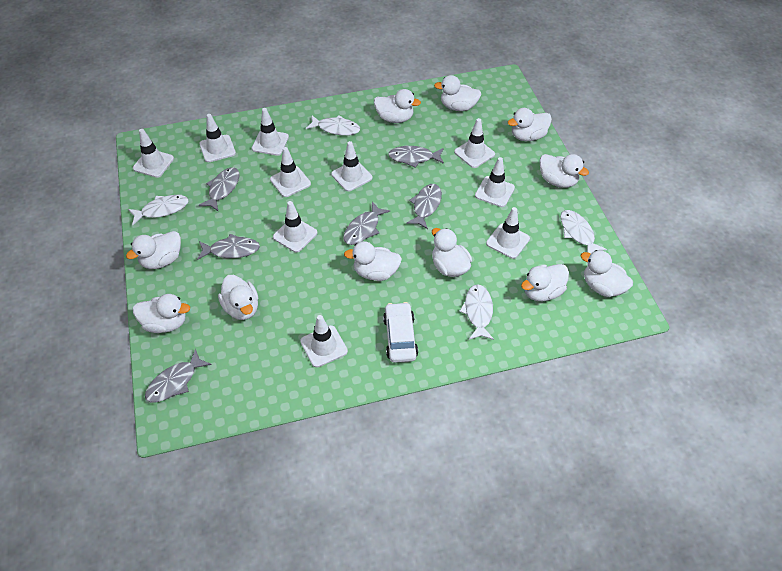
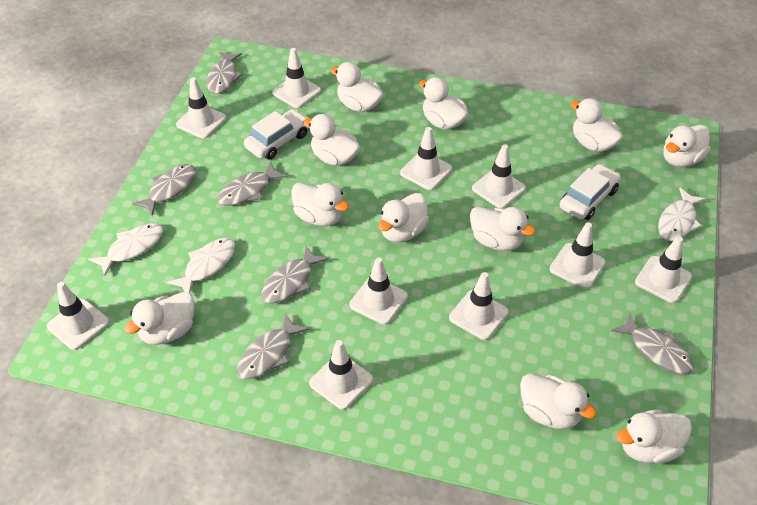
white car: [383,302,418,363] = 1 -> [244,109,308,160] [560,164,621,220] = 2
white fish: [128,195,189,225] [306,115,360,135] [459,284,494,340] [560,210,607,254] = 4 -> [88,223,163,276] [167,238,235,294] [658,188,706,241] = 3

